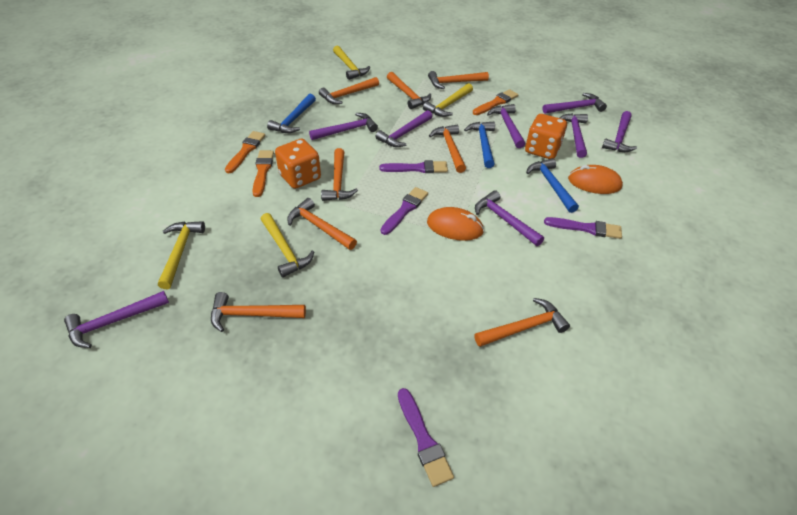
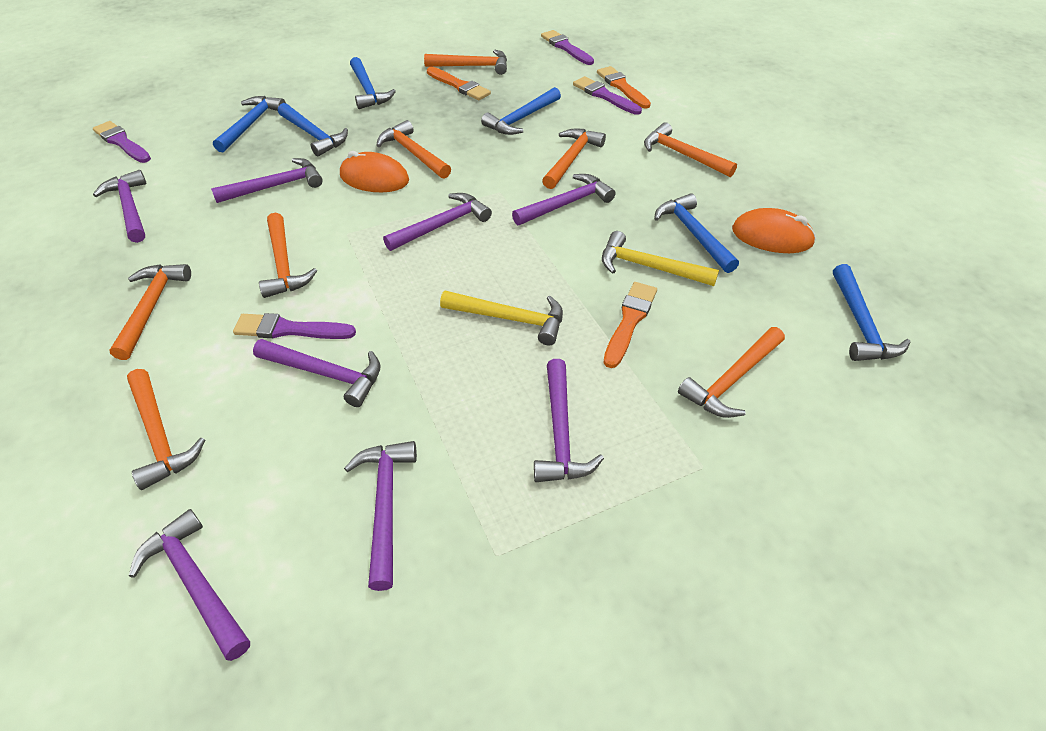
blue hammer: [267,94,316,133] [464,122,495,168] [526,158,579,213] = 3 -> [213,96,286,152] [278,103,348,157] [350,57,396,109] [481,87,561,135] [654,193,739,273] [833,264,911,361] = 6
orange dice: [275,139,321,189] [525,114,567,159] = 2 -> none = 0
yellow hammer: [158,221,205,289] [260,213,314,278] [333,46,370,80] [423,83,473,117] = 4 -> [440,291,563,346] [602,231,719,286] = 2

